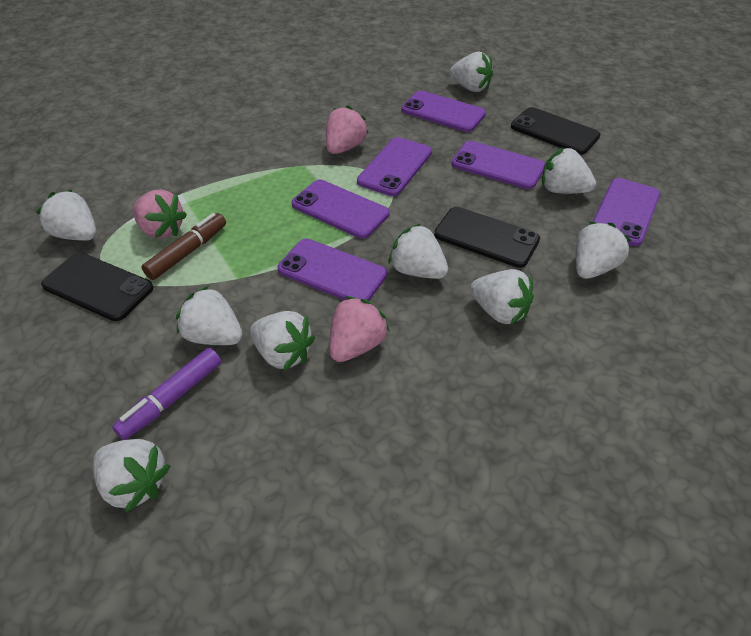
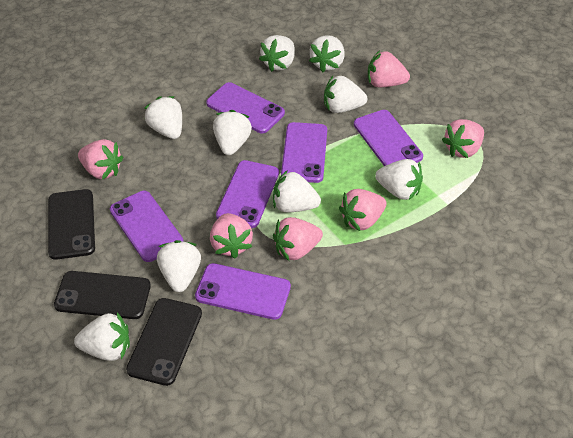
brown marker: [142,213,226,280] = 1 -> none = 0
pink strawberry: [133,190,187,239] [326,105,369,154] [329,296,390,362] = 3 -> [78,139,124,180] [210,213,253,259] [273,217,323,261] [339,189,387,231] [368,51,410,87] [442,119,484,158] = 6
purple marker: [112,348,221,440] = 1 -> none = 0

